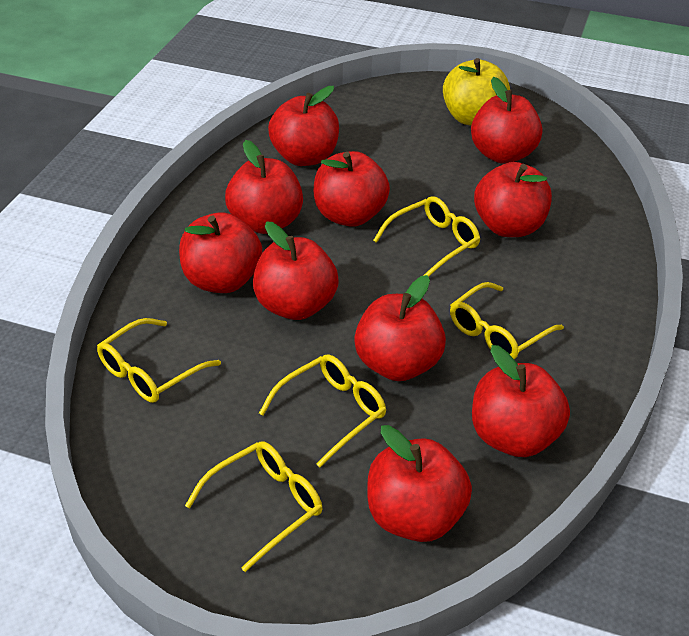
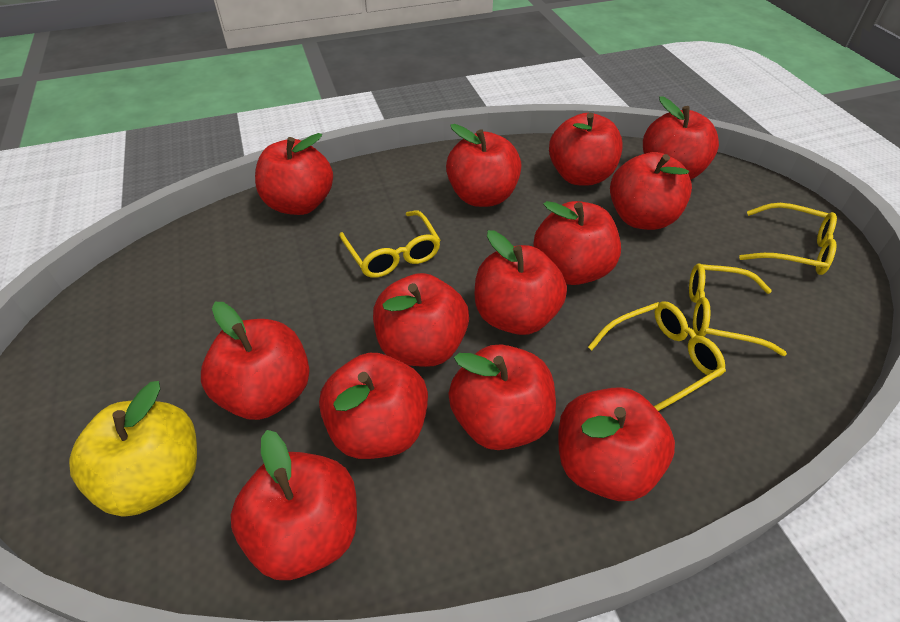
red apple: [179,212,262,293] [225,140,303,234] [253,221,339,320] [268,86,339,166] [314,151,390,227] [354,275,446,381] [367,425,472,542] [471,77,542,164] [472,345,570,457] [474,162,552,237] = 10 -> [201,302,310,420] [230,430,357,580] [255,133,333,215] [319,353,428,459] [373,273,469,367] [446,124,521,207] [448,344,556,450] [475,230,567,335] [533,201,621,285] [549,113,623,186] [558,387,675,501] [610,152,692,230] [643,96,719,180] = 13
yellow glasses: [97,318,221,403] [185,441,322,572] [259,354,386,467] [373,196,480,277] [450,282,564,359] = 5 -> [339,210,441,278] [588,301,726,411] [689,263,787,356] [739,203,837,275] = 4

